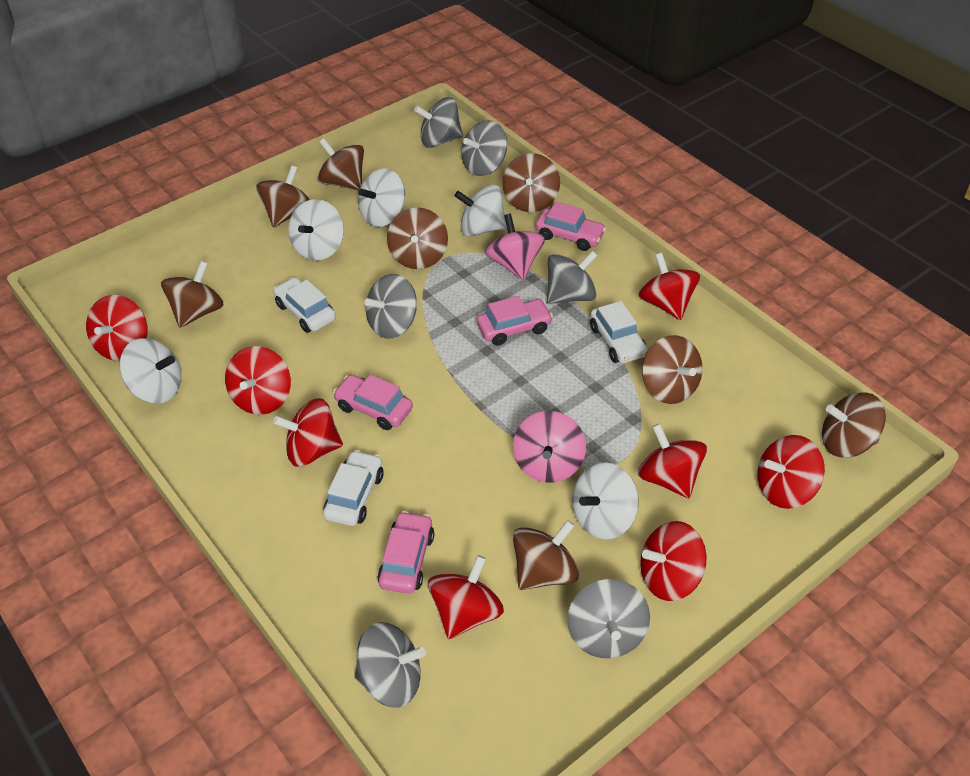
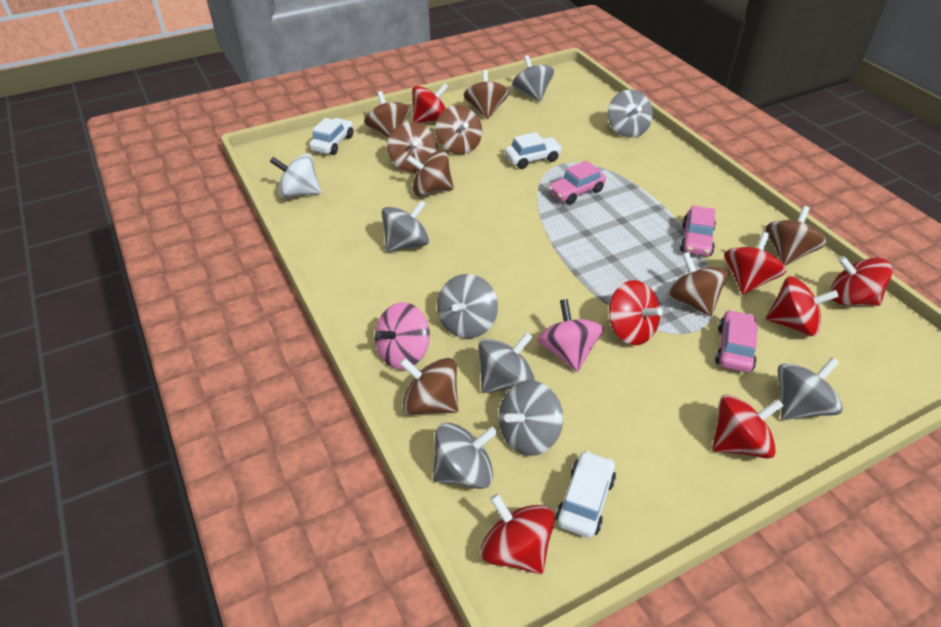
grey spinning top: [354,622,426,708] [365,274,417,339] [414,97,463,148] [461,120,507,176] [547,250,598,304] [567,579,650,658] = 6 -> [382,200,429,252] [433,423,497,489] [437,274,498,338] [478,332,535,393] [498,380,563,456] [512,55,554,102] [608,89,653,138] [778,357,843,420] = 8
pink car: [333,374,413,430] [377,511,434,594] [477,296,553,346] [536,202,606,251] = 4 -> [548,161,606,205] [680,205,716,256] [715,310,758,373] = 3
red spinning top: [86,295,147,361] [225,346,291,415] [273,398,343,467] [428,555,504,639] [638,253,700,320] [638,424,707,498] [640,521,706,601] [757,435,825,509] = 8 -> [412,83,449,123] [481,493,555,574] [609,280,663,345] [712,395,784,459] [725,232,786,295] [766,276,839,336] [830,256,892,306] = 7
white spinning top: [119,338,181,403] [288,199,344,261] [358,168,405,227] [454,185,507,237] [572,462,639,539] = 5 -> [270,153,321,198] = 1

